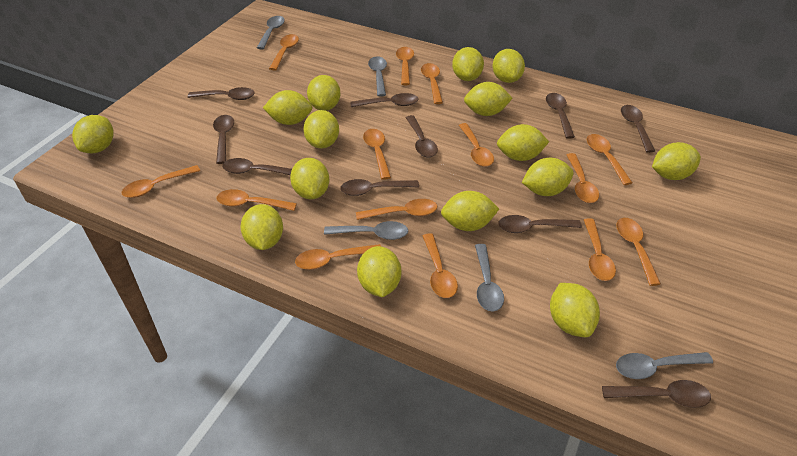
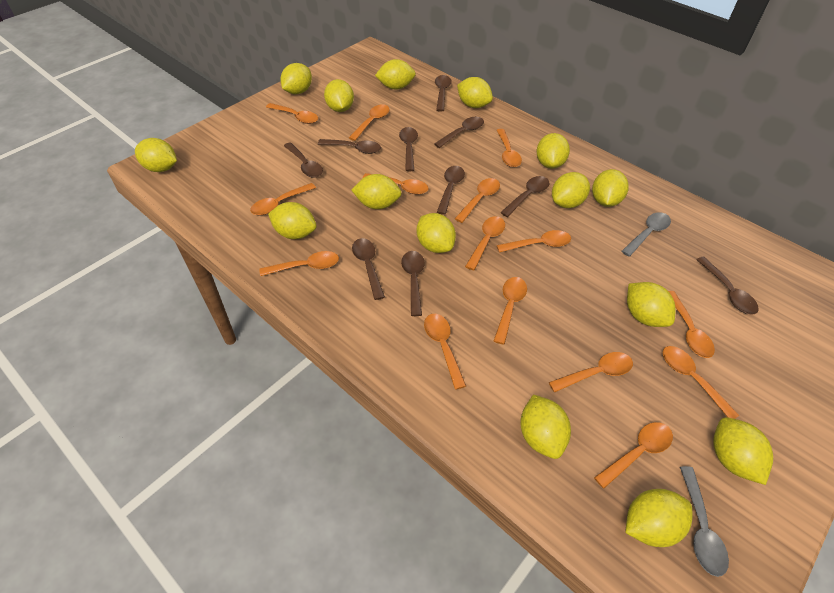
grey spoon: [257,16,285,49] [324,221,408,240] [368,56,387,97] [475,244,504,312] [616,352,713,379] = 5 -> [622,212,671,257] [680,466,729,577] = 2
orange spoon: [122,165,200,198] [216,189,297,211] [269,34,299,71] [295,244,381,270] [356,199,437,220] [363,129,391,180] [396,47,414,85] [421,63,443,104] [423,233,458,298] [459,123,494,167] [567,153,599,203] [584,218,616,281] [587,134,632,185] [616,218,661,286] = 14 -> [250,183,316,215] [260,251,339,276] [266,103,318,124] [349,104,389,141] [362,173,429,194] [424,314,466,390] [455,178,500,223] [465,216,505,270] [494,277,527,345] [497,129,522,167] [497,230,571,253] [549,352,633,393] [594,422,673,489] [663,346,739,419] [669,291,715,358] = 15

